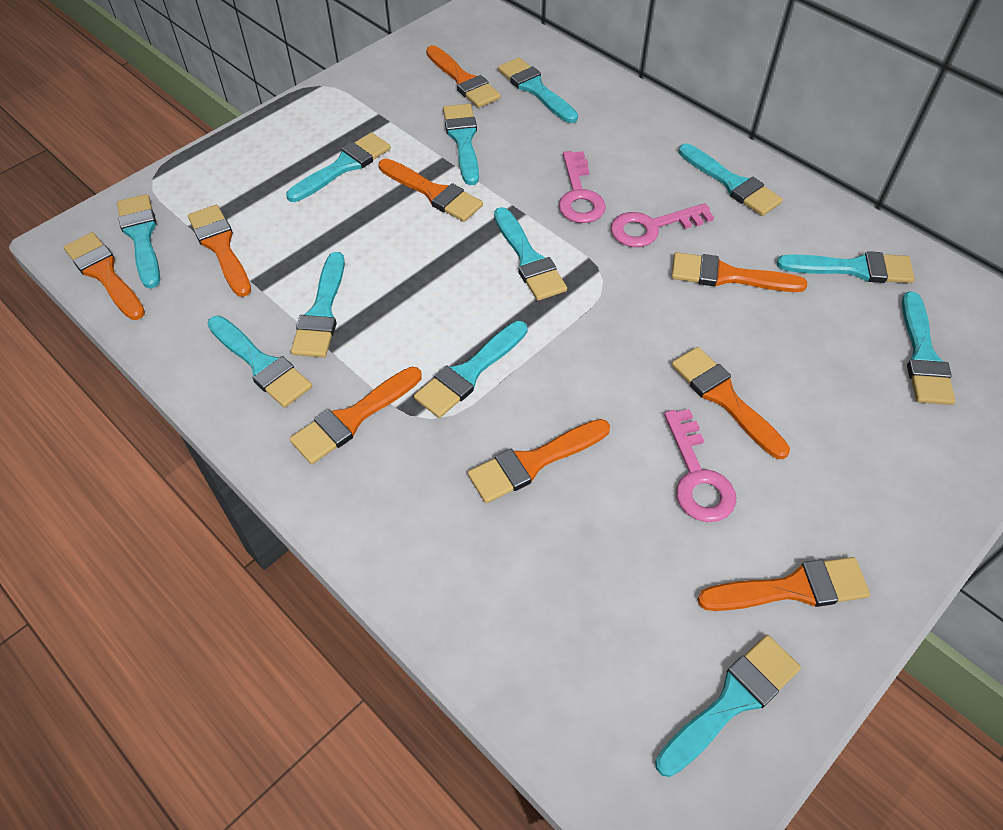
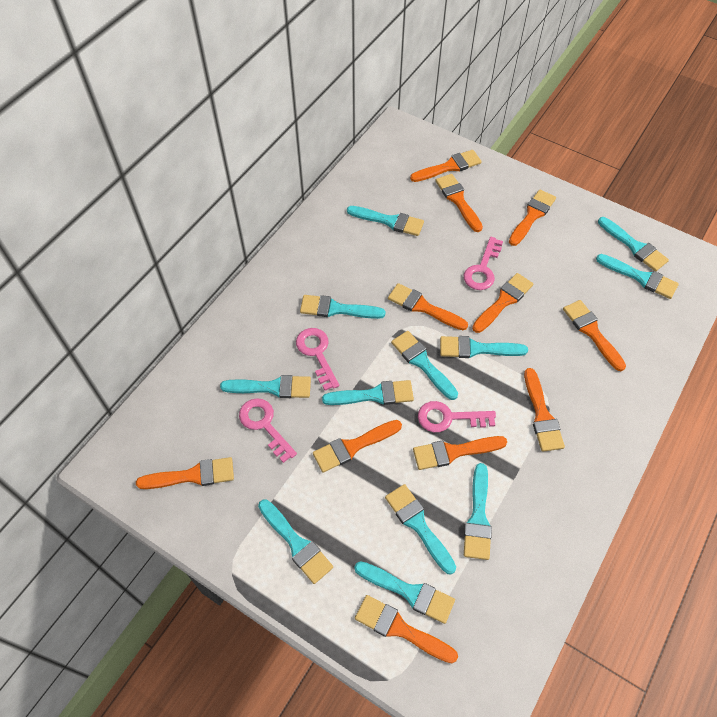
orange brush: [64,232,145,320] [188,205,251,297] [290,367,422,464] [379,158,483,222] [426,45,501,108] [468,419,610,503] [671,252,807,292] [671,347,790,459] [697,557,870,611] = 9 -> [136,457,234,489] [313,420,402,472] [355,595,458,663] [388,283,468,330] [410,150,482,182] [413,436,507,470] [435,174,483,232] [472,273,533,333] [509,190,556,246] [524,368,565,452] [563,300,626,371] = 11
pink key: [559,151,606,223] [611,203,714,247] [664,409,736,522] = 3 -> [239,398,297,463] [296,328,339,391] [418,401,496,432] [464,237,503,290] = 4

